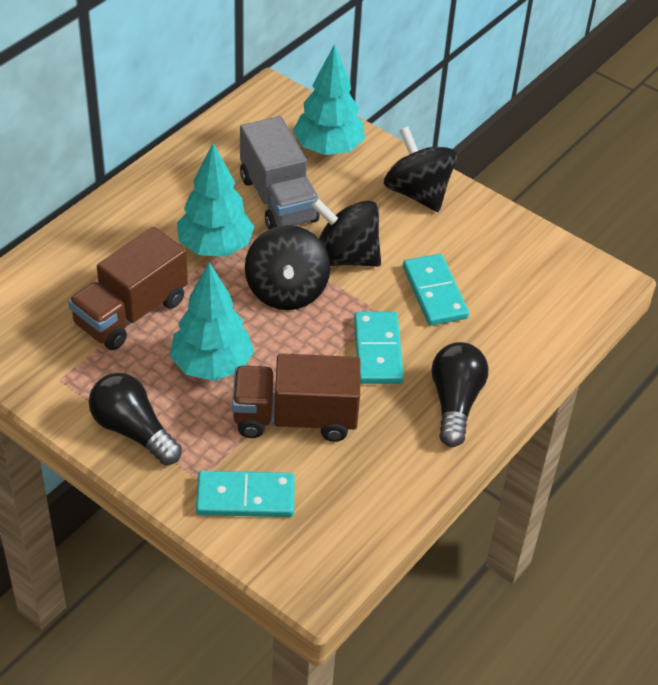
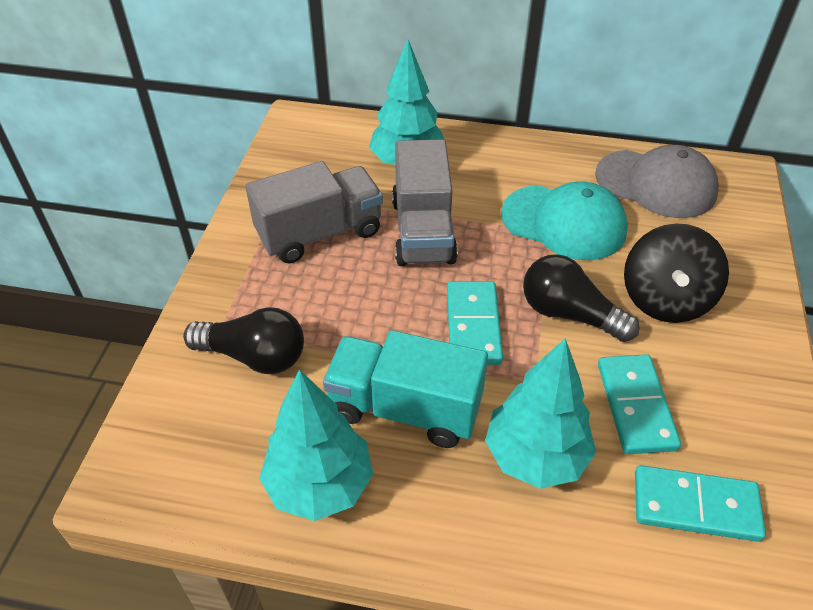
black spinning top: [245,225,330,310] [311,198,381,267] [384,127,458,212] = 3 -> [624,223,729,323] = 1
brown truck: [68,227,188,350] [232,354,360,442] = 2 -> none = 0
grey cap: none = 0 -> [595,145,719,218] = 1
grey truck: [240,116,320,229] = 1 -> [245,161,383,263] [392,139,458,266] = 2
turquoise cap: none = 0 -> [501,181,628,260] = 1
turquoise truck: none = 0 -> [323,330,488,448] = 1

